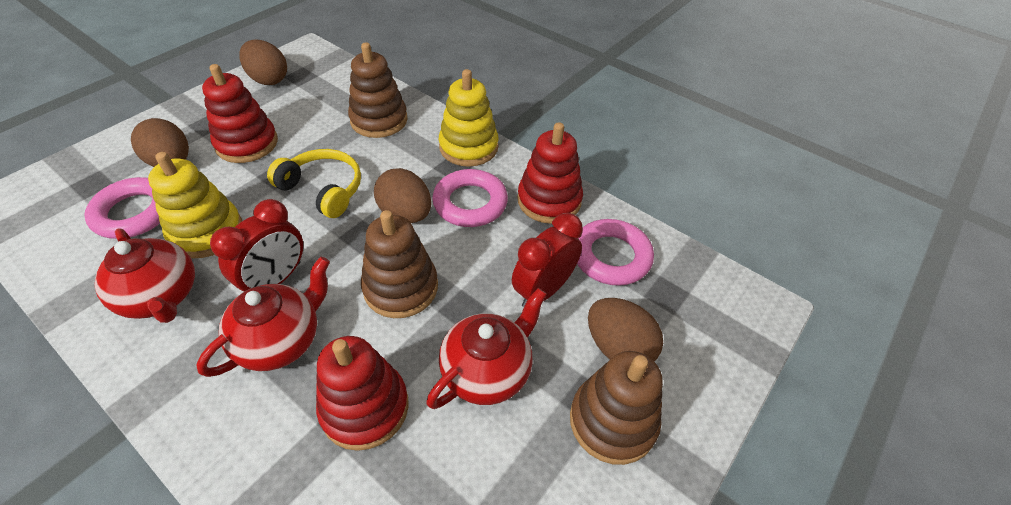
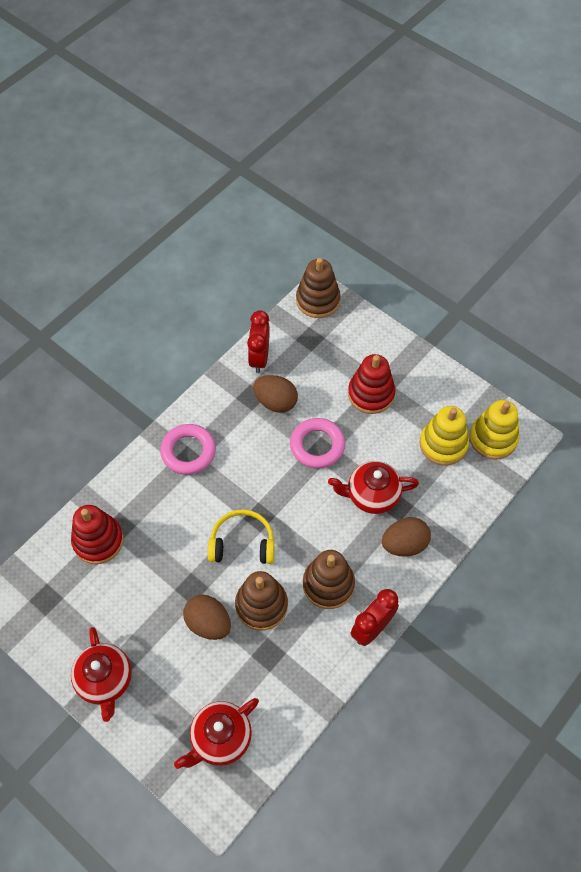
brown egg: [131,118,189,167] [239,40,287,85] [374,168,431,223] [588,298,663,361] = 4 -> [183,595,231,640] [253,375,298,413] [382,517,431,557] = 3
pink ring: [84,177,160,239] [432,169,508,227] [577,219,654,286] = 3 -> [160,424,216,475] [290,418,345,469] = 2
red stacking toy: [202,64,278,163] [316,336,409,451] [517,122,583,224] = 3 -> [71,505,124,564] [348,354,395,414] = 2

